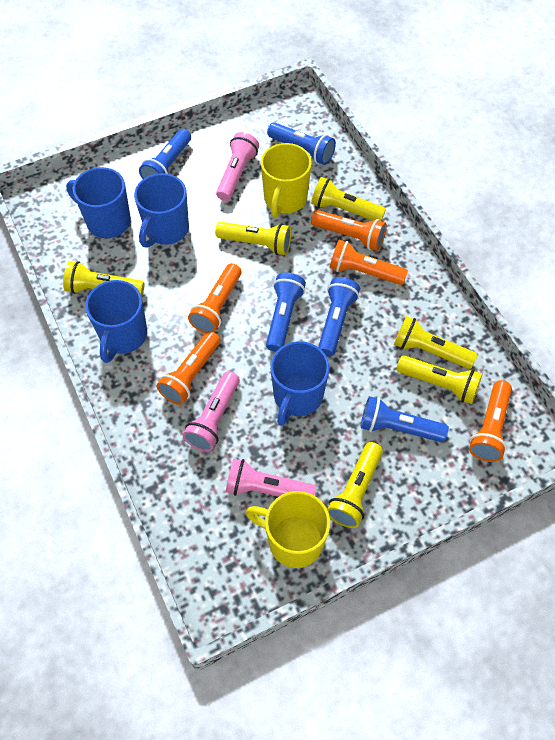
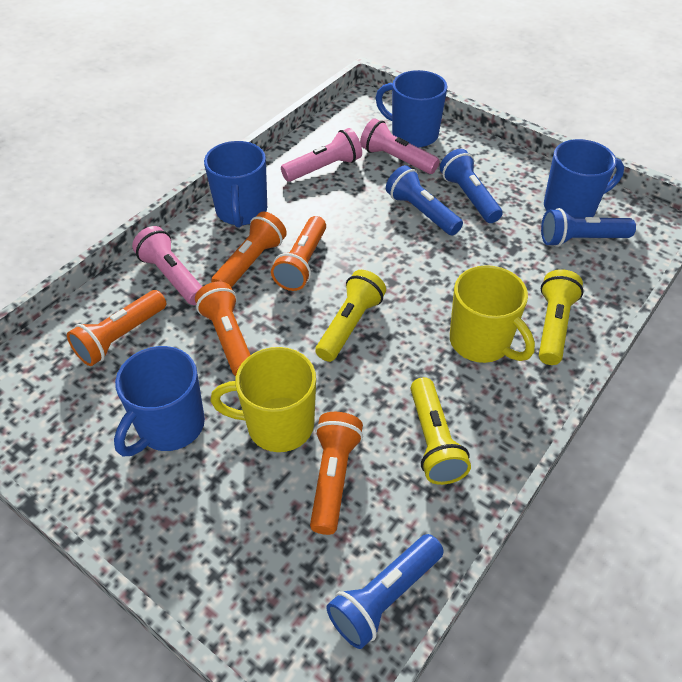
blue flashlight: [139,129,191,179] [266,272,306,352] [267,122,336,165] [318,277,360,356] [361,396,449,442] = 5 -> [326,534,444,649] [386,165,463,236] [440,149,503,223] [541,208,636,247] = 4
yellow flashlight: [63,261,144,297] [215,222,292,255] [311,177,386,221] [327,442,383,528] [394,316,477,369] [396,355,482,404] = 6 -> [315,270,386,362] [411,377,471,485] [539,269,583,365] = 3

